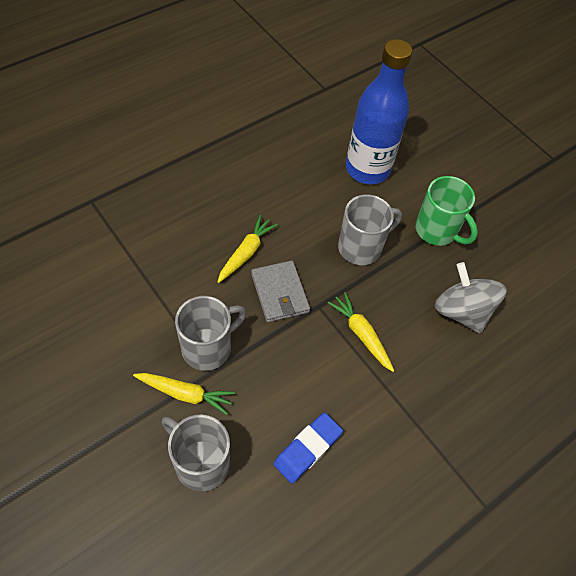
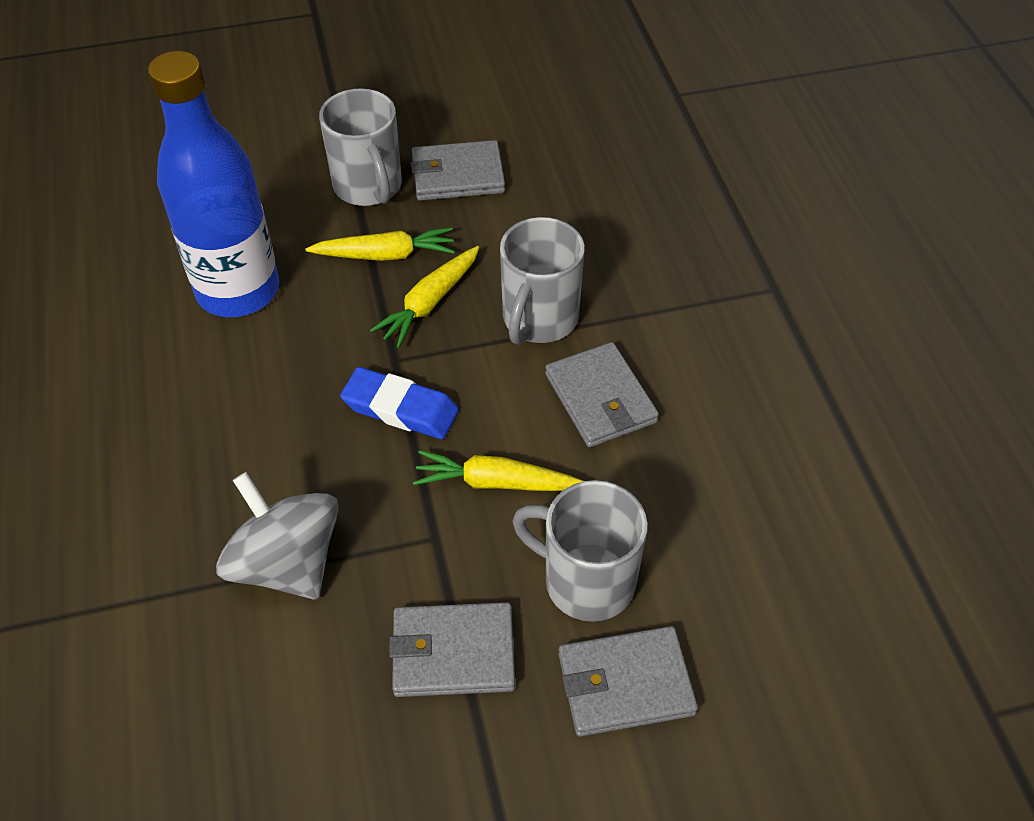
green mug: [415,176,478,246] = 1 -> none = 0
grey wallet: [251,260,310,322] = 1 -> [389,602,515,697] [411,140,505,201] [545,342,659,447] [558,626,698,737] = 4

